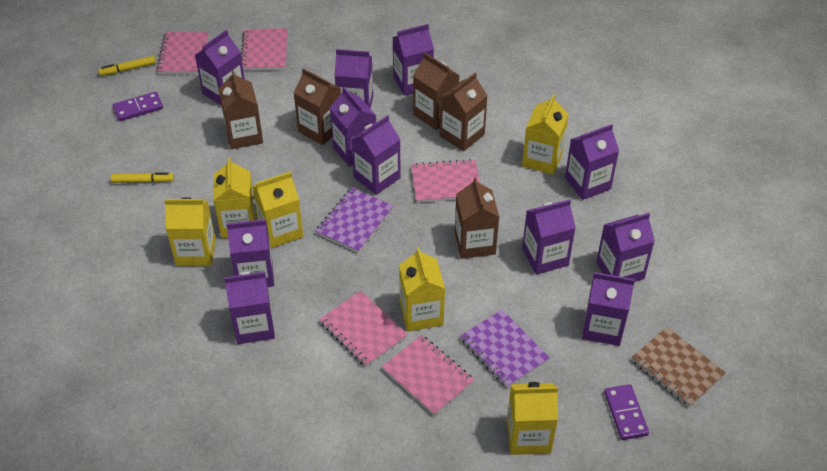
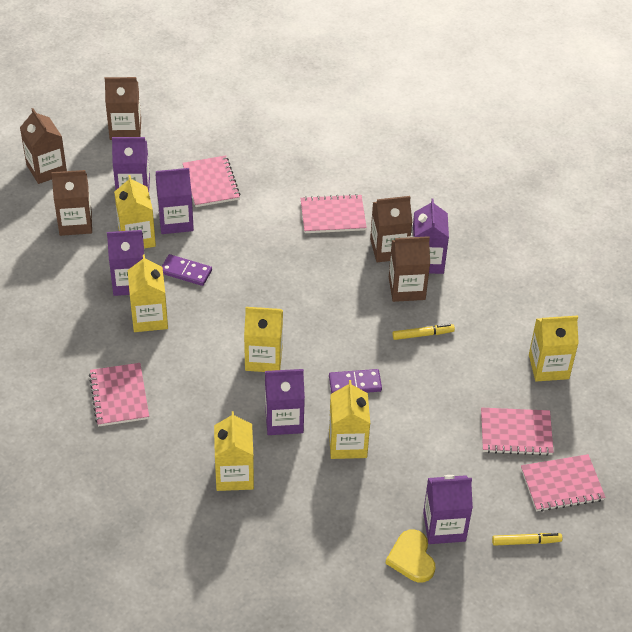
brown notebook: [631,327,726,407] = 1 -> none = 0
purple carton: [195,30,245,105] [224,271,275,344] [226,219,274,287] [330,87,376,167] [334,49,373,109] [351,115,401,195] [392,24,434,96] [522,199,576,275] [565,124,619,200] [582,272,635,346] [596,213,655,282] = 11 -> [107,230,145,296] [112,137,150,192] [155,168,194,234] [265,369,305,435] [412,199,449,274] [423,475,473,544] = 6
purple notebook: [316,188,394,253] [460,309,550,388] = 2 -> none = 0
yellow heart: none = 0 -> [386,529,435,582] = 1

